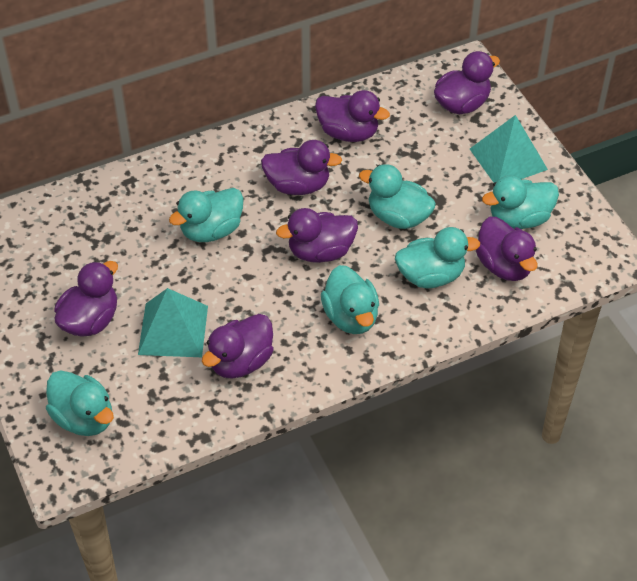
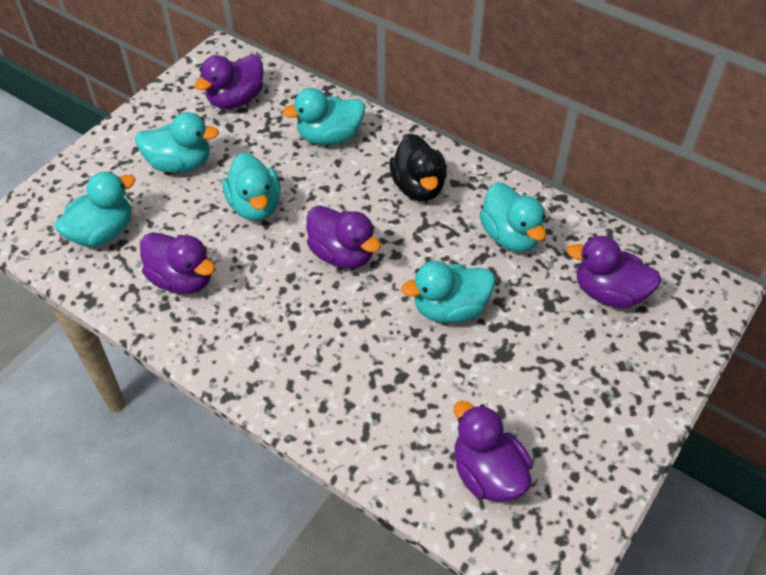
black duck: none = 0 -> [389,134,447,201] = 1
purple duck: [54,261,118,337] [202,314,274,379] [261,140,342,195] [276,208,358,263] [315,90,390,142] [434,51,500,114] [476,217,538,281] = 7 -> [140,232,215,294] [194,54,264,109] [306,205,381,269] [454,400,532,502] [567,236,662,308] = 5
turquoise pyramid: [138,288,208,357] [470,115,548,183] = 2 -> none = 0

